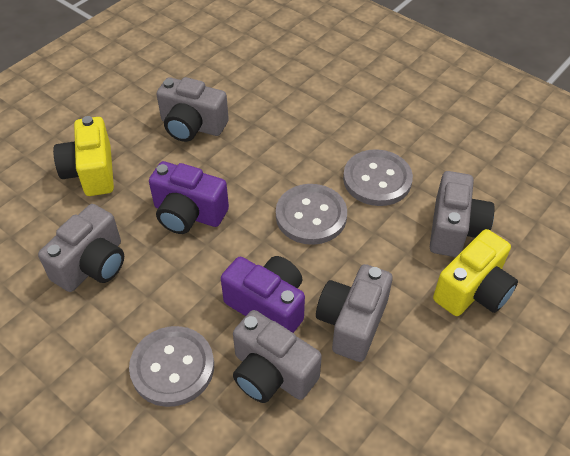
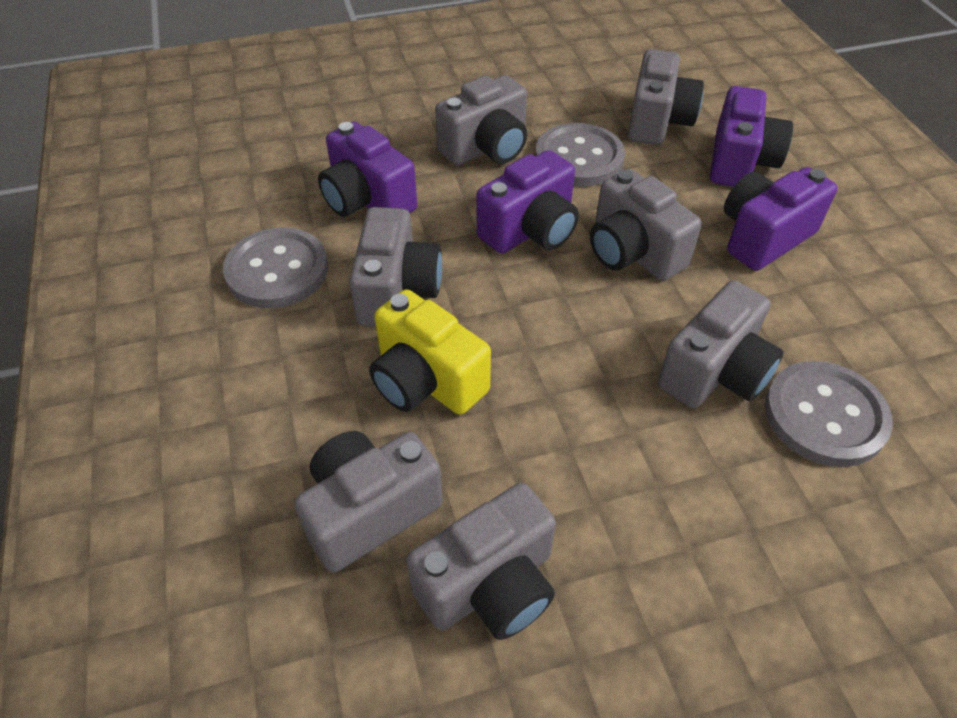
grey camera: [38,204,124,292] [157,77,229,142] [233,310,322,403] [316,264,393,362] [430,171,495,257] = 5 -> [294,431,443,573] [349,207,442,327] [406,483,556,640] [435,75,527,166] [590,169,702,281] [628,49,704,145] [658,280,784,408] = 7
purple camera: [149,161,229,234] [221,256,305,333] = 2 -> [318,122,417,217] [477,150,579,254] [710,86,793,187] [724,167,838,271] = 4
yellow camera: [53,116,114,196] [433,229,518,316] = 2 -> [369,289,491,415] = 1

